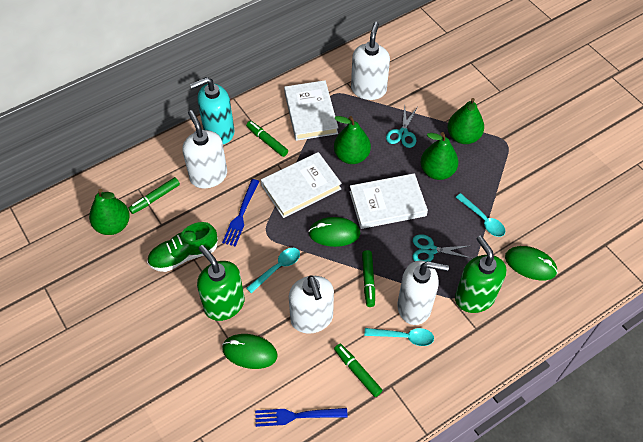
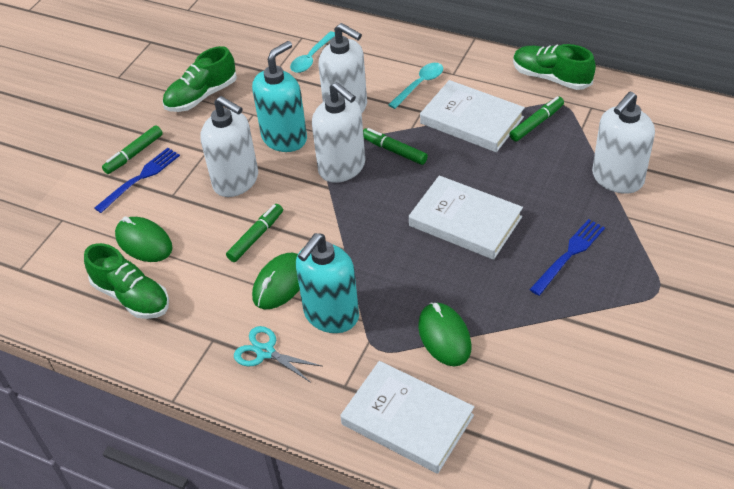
green pear: [89,189,130,235] [334,116,371,164] [421,132,458,180] [447,98,484,144] = 4 -> none = 0
green shoe: [147,222,218,272] = 1 -> [84,243,169,319] [162,46,237,112] [513,44,596,90] = 3
green soap dispenser: [197,245,245,321] [455,236,506,313] = 2 -> none = 0
turquoise scissors: [386,106,417,148] [413,234,472,262] = 2 -> [234,326,322,383] = 1
turquoise soap dispenser: [190,77,234,144] = 1 -> [252,41,307,152] [296,233,359,333] = 2
turquoise spoon: [246,248,300,293] [364,328,434,346] [456,193,505,237] = 3 -> [290,31,335,73] [388,63,443,109] = 2

